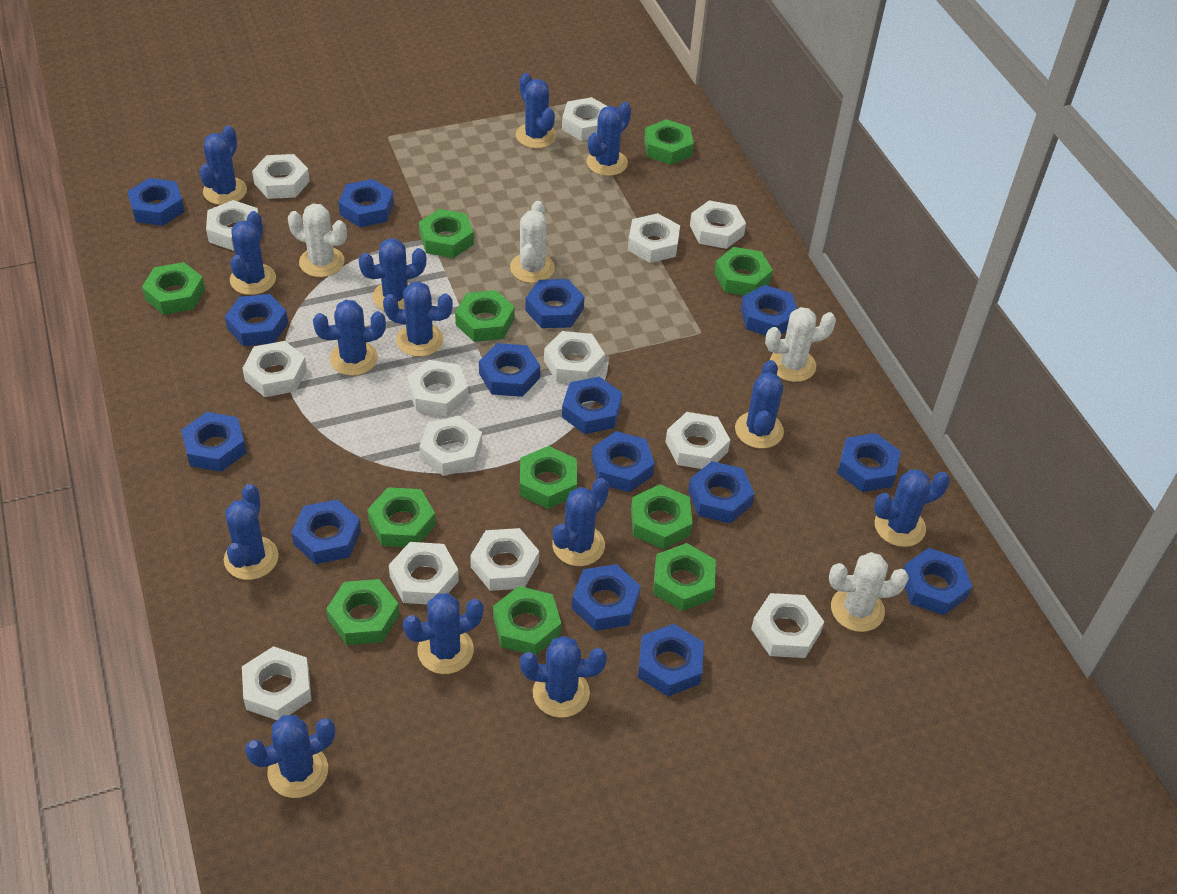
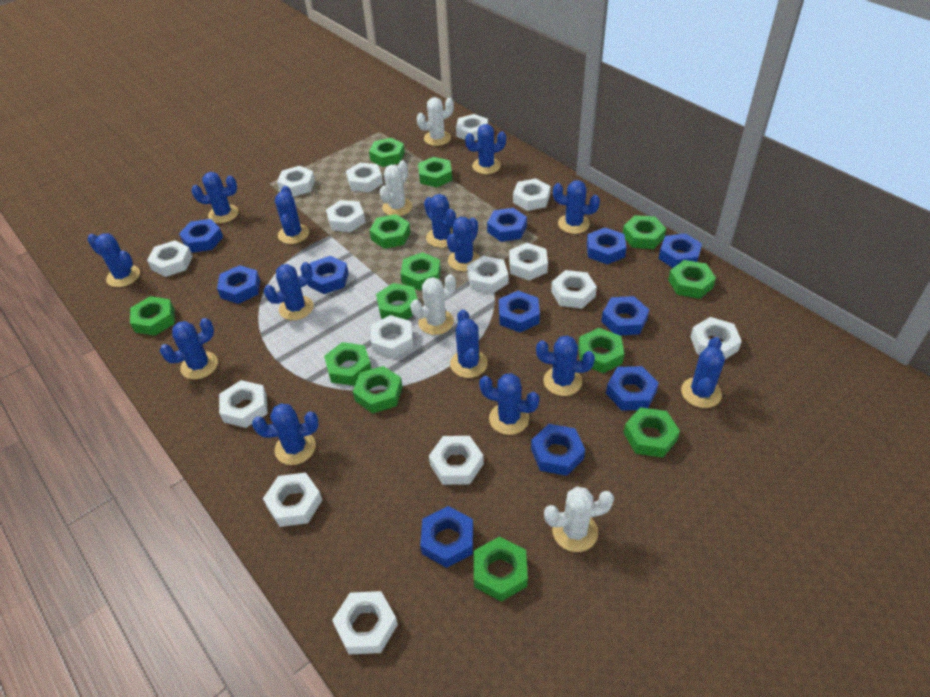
blue nut: [127,178,185,226] [181,412,247,472] [225,294,288,346] [291,499,361,564] [339,179,394,227] [479,343,540,397] [525,279,585,328] [562,377,622,434] [572,564,641,631] [591,431,655,492] [638,624,704,696] [688,461,754,523] [741,285,797,336] [838,433,901,492] [904,548,972,615] = 15 -> [179,219,223,253] [217,265,260,304] [308,256,349,294] [420,506,473,568] [487,208,527,242] [499,291,540,332] [531,424,585,476] [587,228,627,264] [601,296,649,335] [606,366,659,411] [659,233,702,268] = 11
green nut: [142,262,205,315] [326,579,399,645] [367,487,436,547] [419,209,474,258] [455,290,515,342] [493,586,561,655] [520,446,577,509] [631,484,693,549] [644,119,694,165] [653,543,716,611] [714,247,773,295] = 11 -> [130,296,175,336] [324,342,371,386] [353,366,403,414] [369,138,405,167] [369,214,411,249] [376,283,418,320] [400,252,441,291] [418,157,452,187] [474,536,528,602] [578,328,624,373] [623,215,666,249] [624,407,680,458] [668,260,716,299] = 13
white nut: [206,200,258,251] [242,341,307,397] [242,646,311,721] [252,154,310,199] [389,542,459,604] [407,360,468,416] [419,416,482,476] [470,528,539,591] [544,331,605,383] [562,97,607,141] [628,213,680,263] [666,412,730,469] [690,200,746,249] [751,593,824,658] = 14 -> [147,240,193,277] [219,380,268,428] [263,473,322,527] [277,166,315,197] [326,200,365,232] [332,591,398,655] [346,163,383,192] [371,315,413,358] [429,436,484,485] [456,114,488,141] [467,256,508,294] [509,243,548,281] [513,179,550,211] [551,270,597,309] [690,317,742,359] = 15

